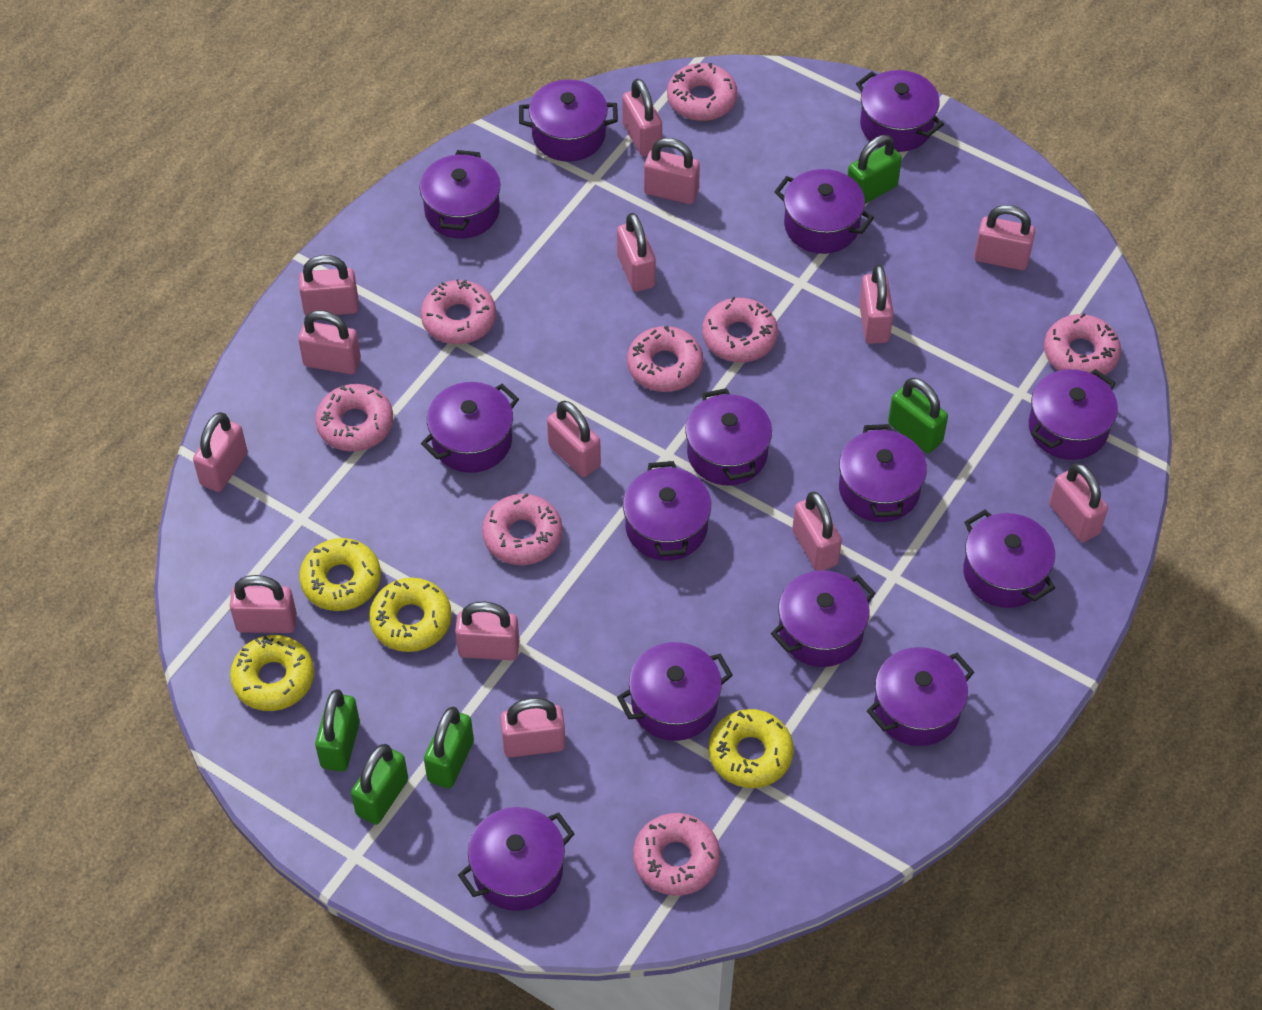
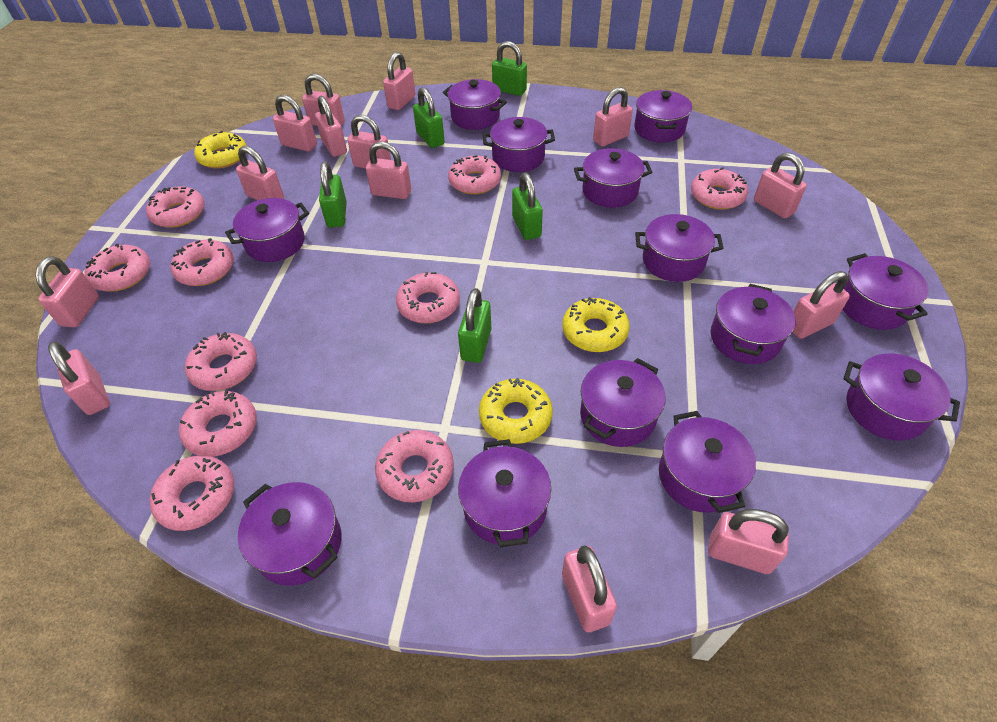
pink donut: [315,384,393,451] [421,279,496,344] [482,493,562,565] [627,326,703,392] [633,813,720,896] [667,63,737,121] [702,297,778,362] [1044,313,1121,377] = 8 -> [85,244,150,292] [146,186,205,228] [150,455,234,531] [170,238,234,286] [179,391,257,457] [185,332,257,391] [375,430,454,502] [396,272,460,323] [448,155,501,194] [691,167,748,210] = 10
purple pot: [419,150,501,239] [421,382,519,473] [458,807,575,911] [519,79,618,162] [617,642,733,741] [623,461,711,561] [685,388,772,486] [771,570,875,667] [774,169,874,254] [839,424,927,522] [856,70,944,152] [867,647,974,746] [963,510,1055,608] [1029,369,1118,460] = 14 -> [225,198,309,262] [238,482,341,586] [443,79,507,130] [458,439,551,547] [483,117,555,172] [574,148,652,208] [580,358,666,447] [634,90,692,143] [635,214,724,282] [659,411,756,513] [711,284,796,364] [843,253,929,330] [843,353,960,441] = 13
yellow donut: [230,635,314,711] [299,538,381,611] [369,578,452,652] [709,709,793,788] = 4 -> [194,131,246,169] [479,378,553,444] [562,297,630,352] = 3

